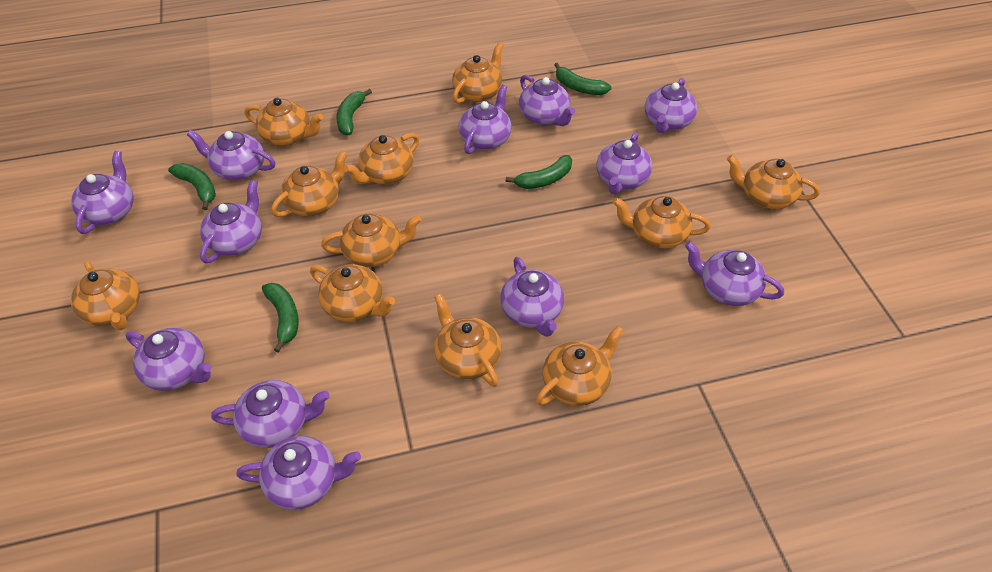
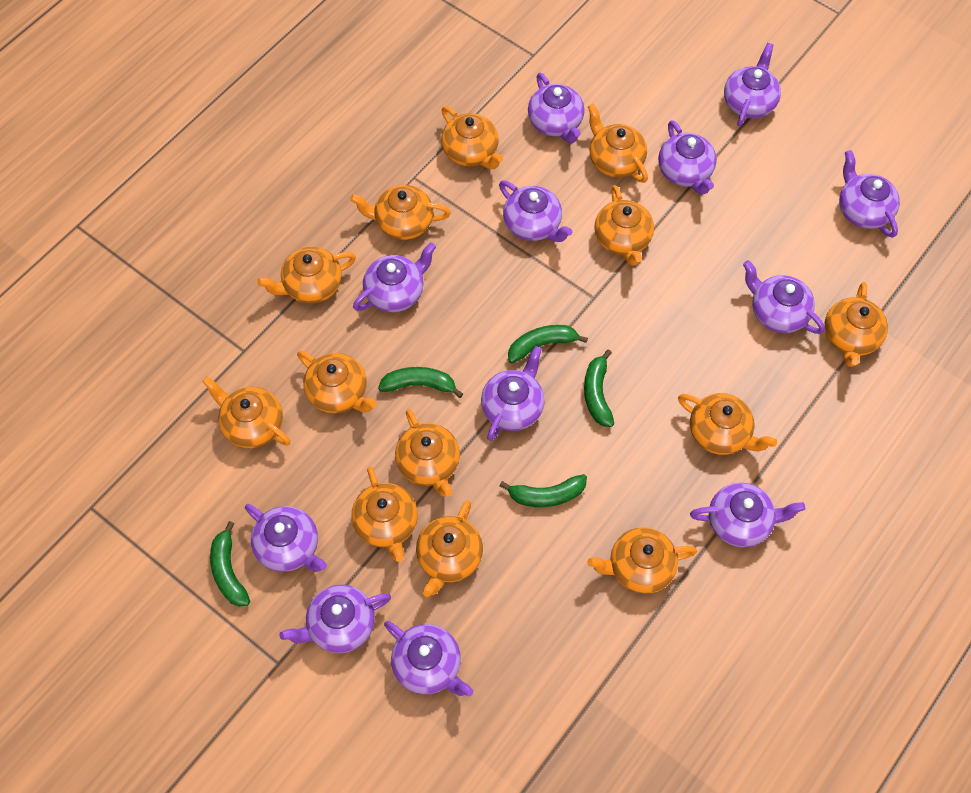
orange teapot: [71,260,140,330] [244,98,323,146] [271,151,348,217] [310,264,395,322] [321,214,421,267] [344,133,419,185] [434,294,501,387] [452,42,504,104] [536,326,624,406] [613,196,711,249] [727,155,820,209] = 11 -> [202,376,290,448] [257,247,356,304] [297,351,377,413] [350,185,451,240] [351,467,418,562] [395,409,460,497] [416,500,483,597] [441,106,503,169] [587,527,697,594] [588,104,648,183] [594,185,654,266] [678,393,777,455] [825,282,888,367] = 13

